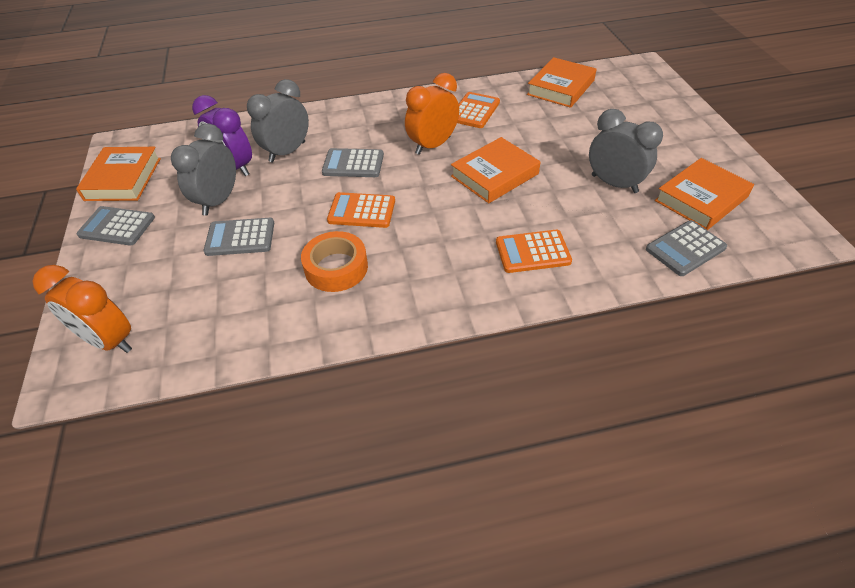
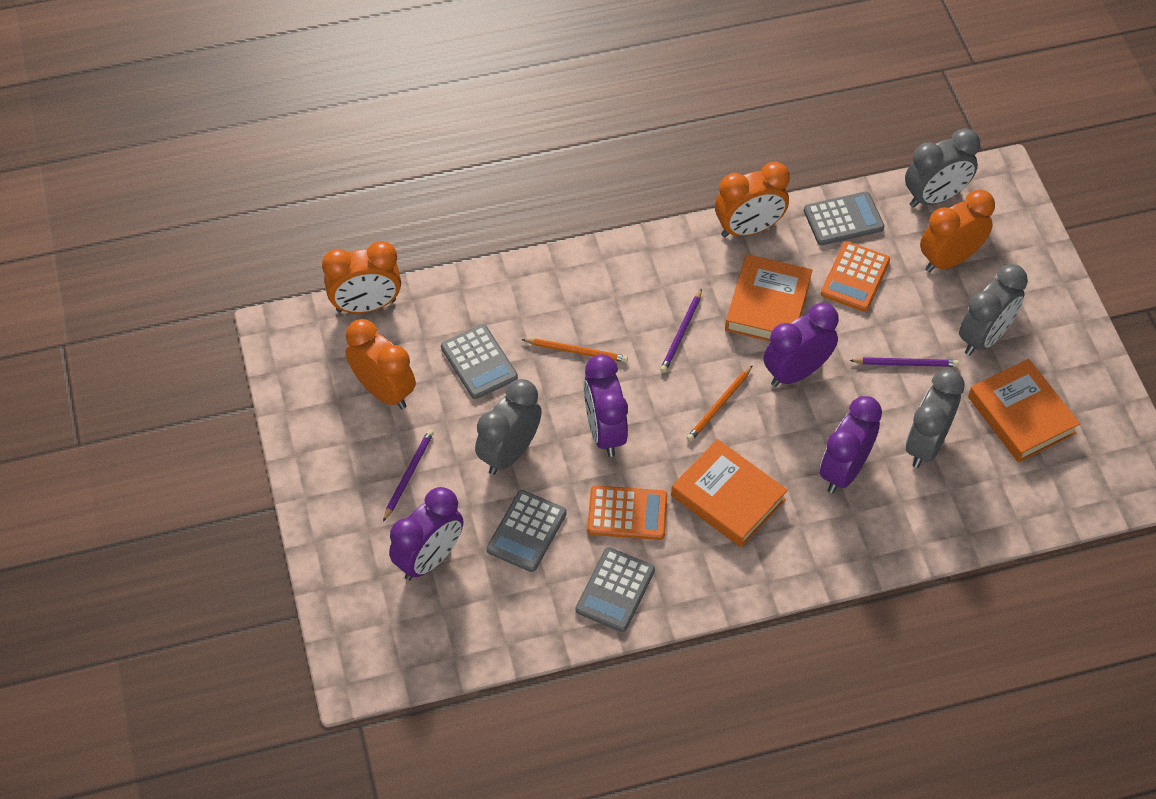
grey clock: [171,124,236,216] [247,79,309,163] [589,109,663,193] = 3 -> [475,379,542,475] [905,128,980,208] [906,369,965,468] [959,264,1028,356] = 4
orange book: [76,147,161,201] [451,137,540,203] [527,57,597,108] [655,158,754,230] = 4 -> [671,439,788,547] [725,254,813,341] [968,359,1080,463] = 3
orange calculator: [327,192,395,228] [457,92,500,128] [496,230,572,273] = 3 -> [587,485,667,540] [821,242,890,312] = 2
orange clock: [32,265,132,353] [405,73,459,155] = 2 -> [322,241,401,313] [346,319,416,409] [715,162,790,237] [920,190,995,272] = 4
orange pencil: none = 0 -> [521,338,628,363] [687,365,753,441] = 2
orange tape: [301,231,368,292] = 1 -> none = 0
purple clock: [192,95,252,176] = 1 -> [389,487,463,581] [584,354,628,457] [764,303,839,387] [820,396,882,493] = 4
purple pencil: none = 0 -> [383,429,434,522] [660,289,702,373] [849,357,959,367] = 3

